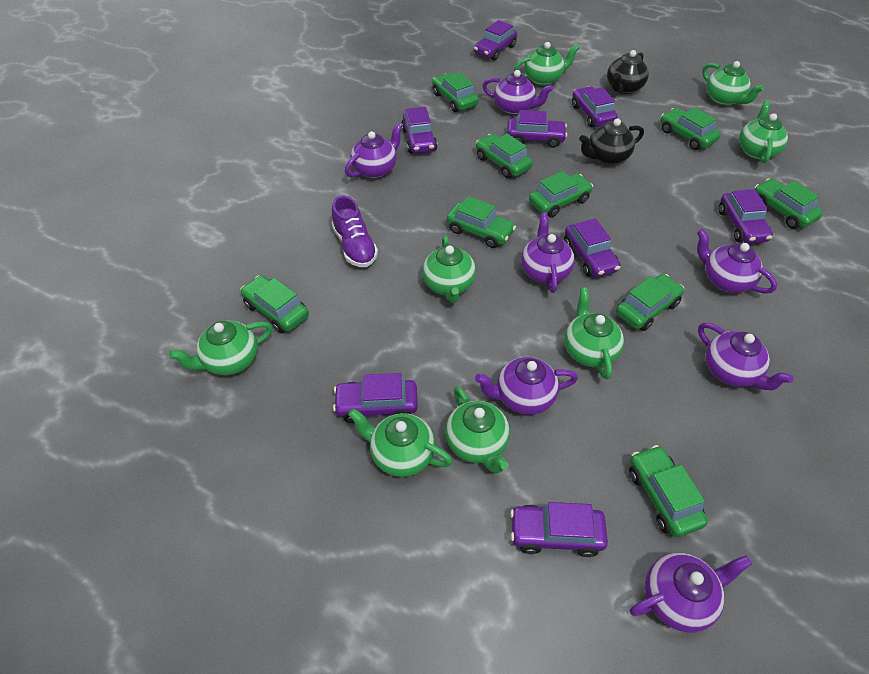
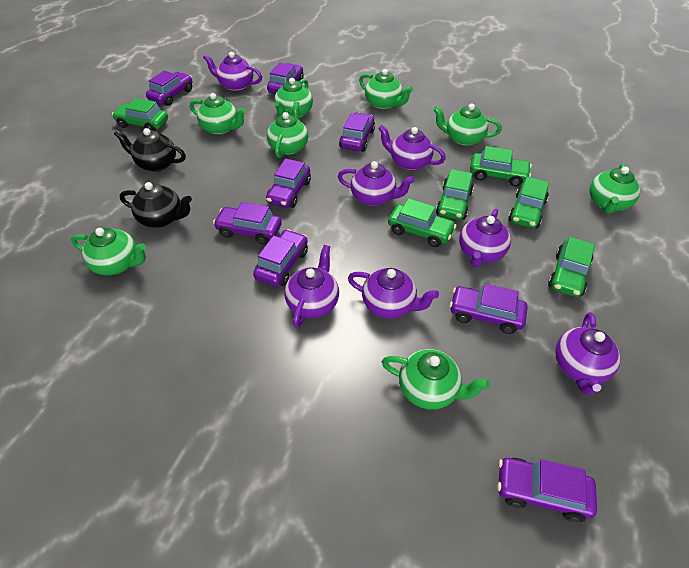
green car: [240,275,309,333] [432,72,479,112] [447,196,516,248] [476,134,533,178] [529,171,593,218] [616,274,684,331] [629,445,708,537] [661,107,720,150] [755,178,823,229] = 9 -> [112,98,168,131] [388,198,457,247] [436,169,474,220] [470,146,532,186] [508,177,549,229] [548,237,595,297] = 6
purple shoe: [332,195,378,267] = 1 -> none = 0

